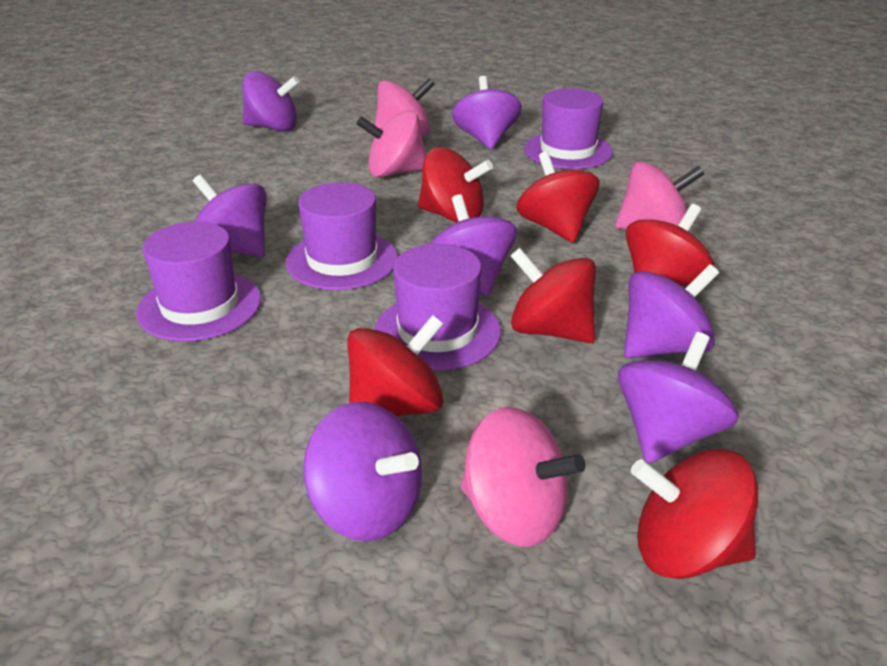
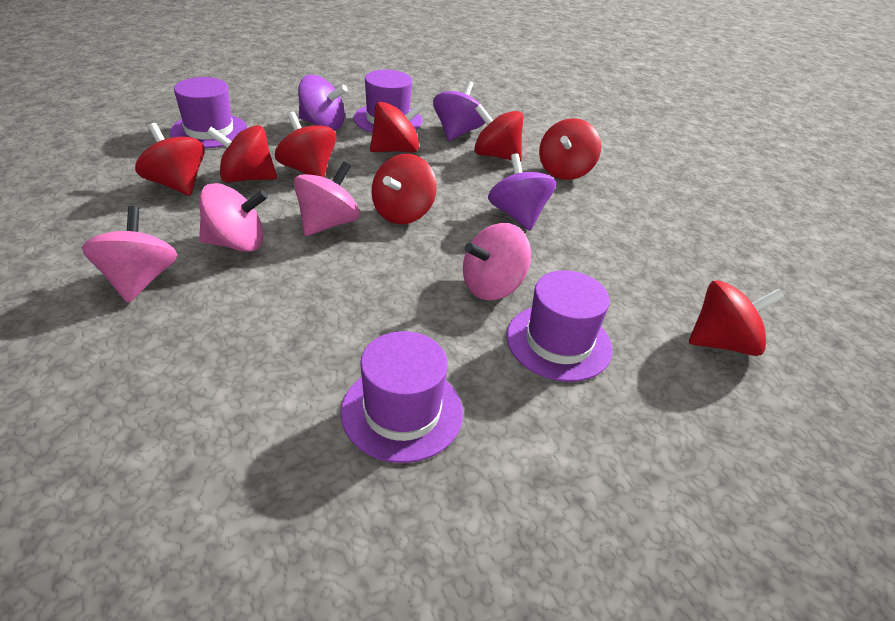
purple spinning top: [193,174,267,257] [242,71,300,132] [303,402,422,541] [430,194,517,297] [452,76,522,150] [618,332,738,463] [624,264,719,358] = 7 -> [298,75,347,130] [433,81,485,141] [488,153,556,231] = 3
red spinning top: [347,315,444,416] [418,147,493,223] [510,248,596,343] [517,152,599,243] [626,204,714,286] [631,449,758,579] = 6 -> [135,123,205,196] [207,125,277,183] [275,112,337,177] [370,102,425,153] [371,154,437,224] [474,104,524,162] [539,118,601,180] [689,280,785,356] = 8

